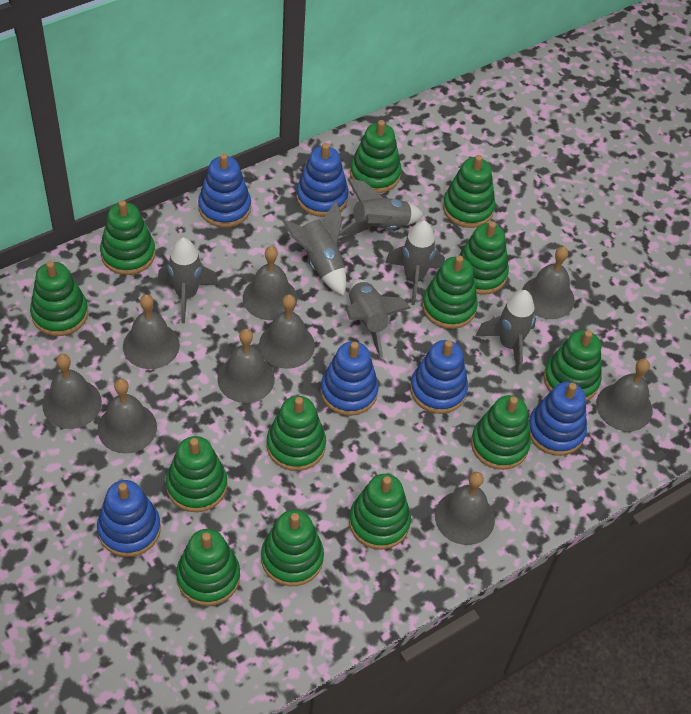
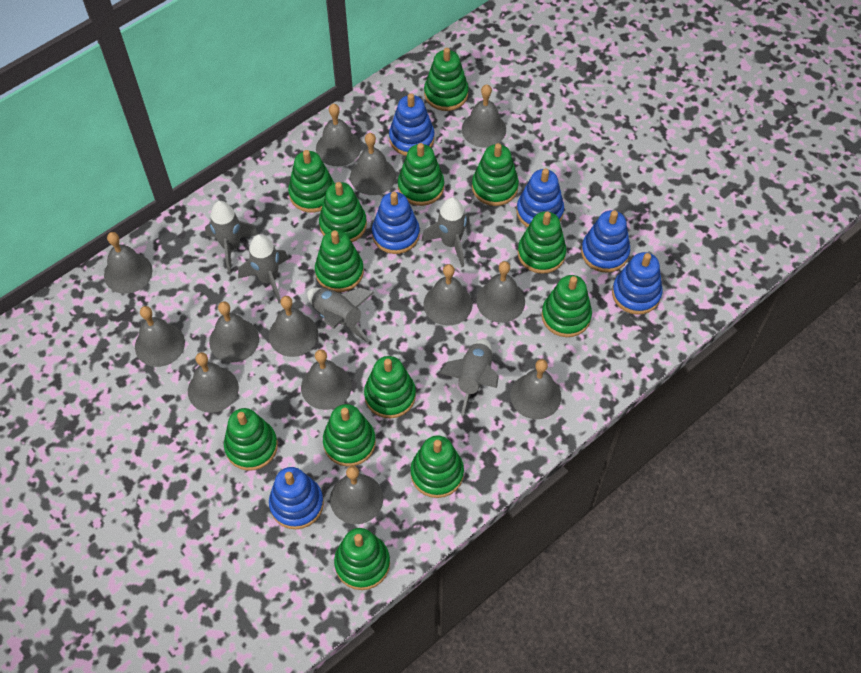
grey bell: [42,354,102,429] [98,379,157,454] [123,294,180,369] [217,329,275,403] [243,246,297,320] [259,294,315,369] [435,472,495,545] [522,246,575,319] [596,359,652,431] = 9 -> [104,232,152,294] [135,306,185,367] [188,352,239,413] [209,302,259,362] [269,296,318,357] [301,349,352,410] [316,104,361,166] [330,466,383,524] [350,133,396,195] [423,264,472,326] [462,85,506,147] [476,261,525,323] [510,359,561,419] = 13
grey rocket: [158,238,219,323] [283,201,346,296] [339,178,424,236] [346,279,411,358] [385,221,445,305] [476,290,536,374] = 6 -> [205,201,258,272] [238,234,289,303] [307,287,374,343] [421,197,470,267] [440,339,499,416] = 5

